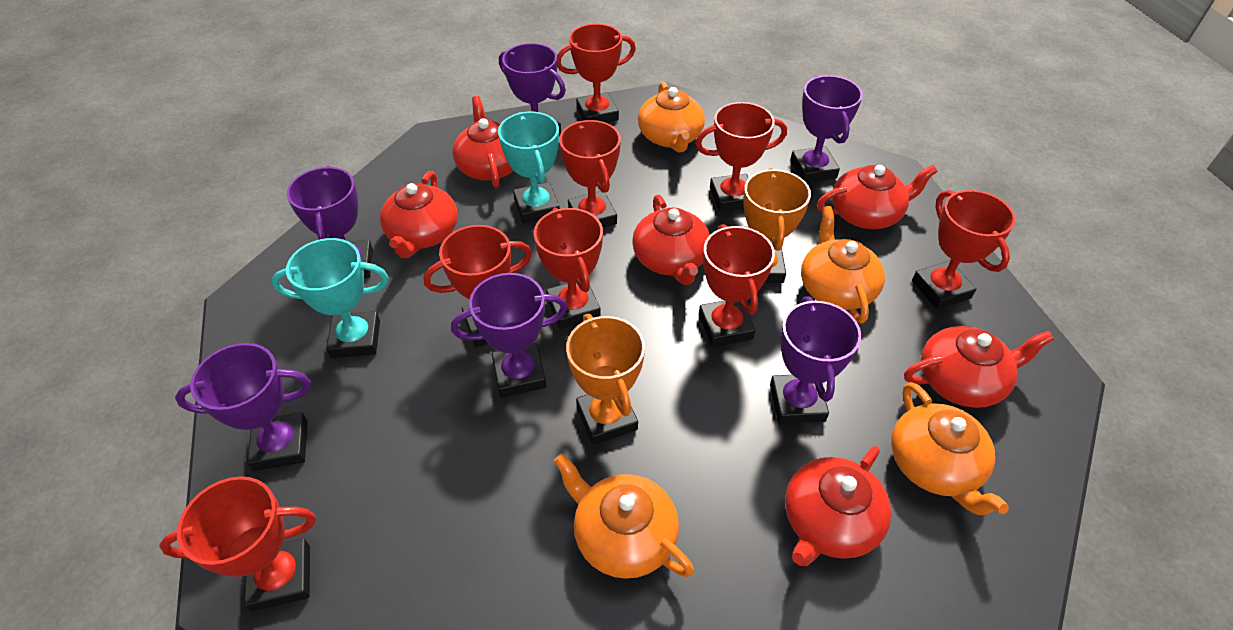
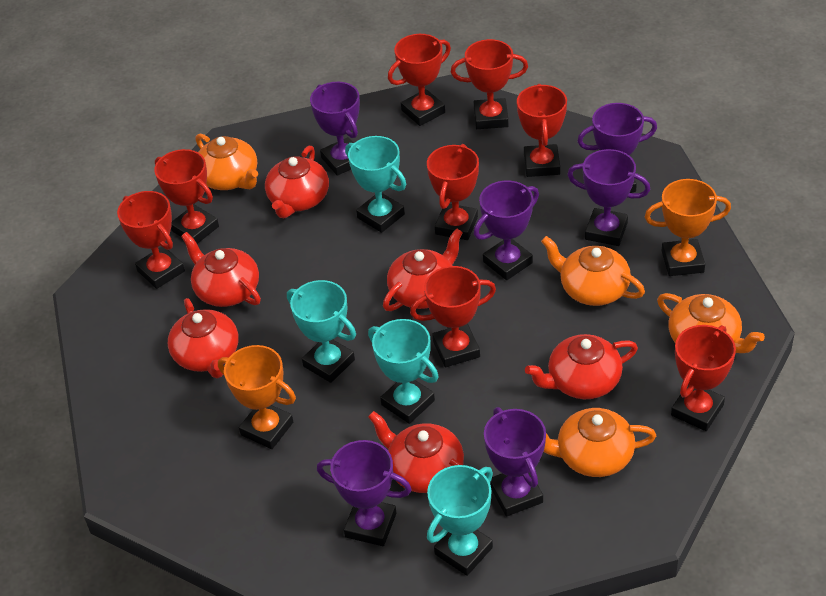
turquoise trophy: [271,238,389,358] [498,112,560,224] = 2 -> [287,280,356,383] [345,136,406,233] [368,319,439,424] [427,465,493,576] = 4

